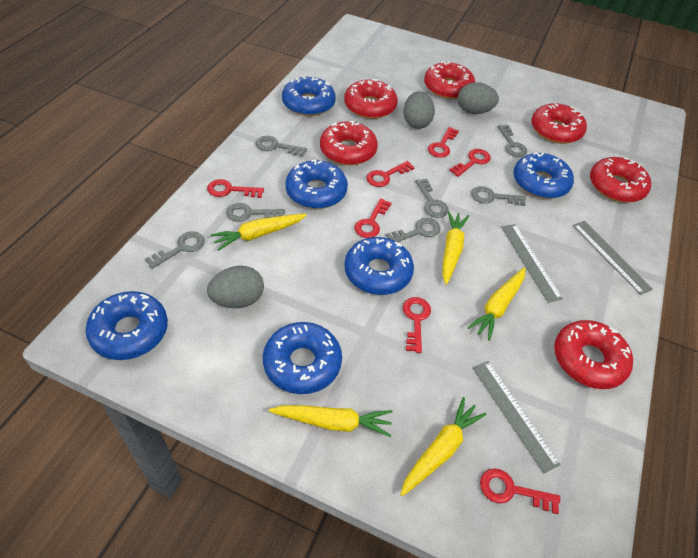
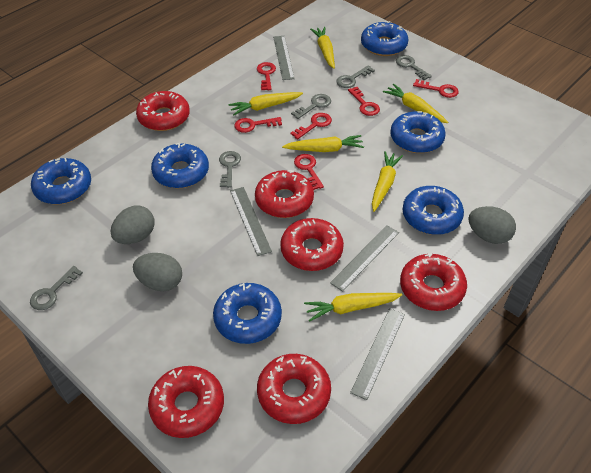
grey key: [145,231,205,269] [226,203,285,222] [256,136,307,157] [386,218,441,242] [415,179,449,218] [471,186,526,206] [498,125,527,157] = 7 -> [30,266,83,310] [219,151,241,188] [291,94,331,119] [336,66,375,88] [396,55,432,80] = 5
grey ruler: [473,361,561,473] [501,224,563,303] [573,221,653,295] = 3 -> [230,187,272,256] [273,36,295,80] [330,225,399,292] [350,308,405,400] = 4
red key: [207,179,264,198] [355,198,391,238] [366,161,415,187] [403,297,431,353] [428,127,459,158] [449,149,491,177] [480,468,560,514] = 7 -> [234,117,282,133] [257,62,276,90] [291,113,332,139] [294,154,324,190] [348,87,380,116] [413,79,459,98] = 6
yellow carrot: [211,214,307,251] [269,405,392,437] [400,397,486,496] [442,211,469,285] [467,267,525,341] = 5 -> [228,92,303,116] [282,135,364,152] [304,293,402,322] [310,27,335,69] [372,151,403,212] [383,84,448,123] = 6

